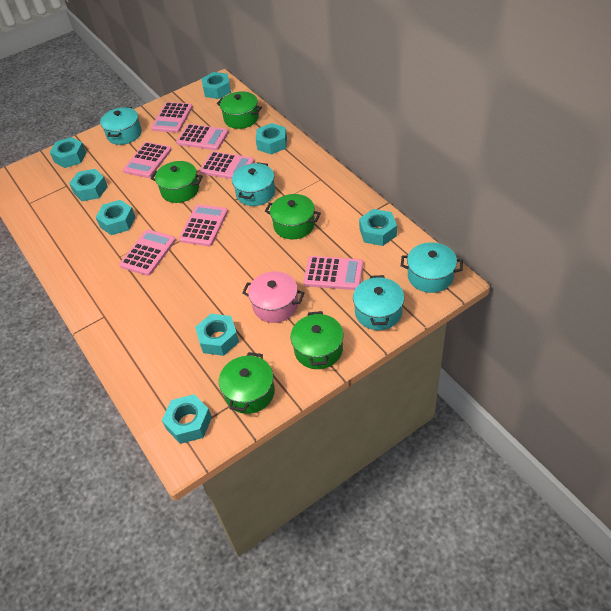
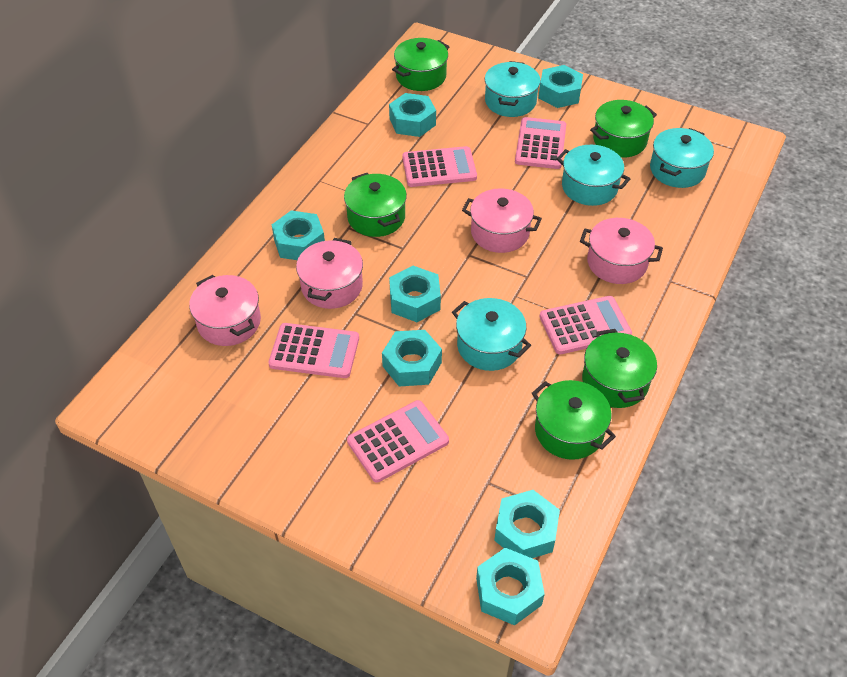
pink calculator: [119,230,176,276] [123,142,172,178] [151,102,193,133] [176,124,229,150] [179,204,228,246] [200,151,255,179] [303,256,363,290] = 7 -> [268,323,359,378] [347,400,449,482] [402,146,477,187] [515,117,566,169] [539,296,632,354] = 5
pink pot: [242,271,305,323] = 1 -> [189,275,261,346] [296,238,363,309] [462,188,542,253] [580,218,663,284] = 4
turquoise nut: [50,137,87,168] [69,169,108,201] [96,200,136,235] [162,394,212,444] [195,314,239,356] [202,72,231,99] [256,123,287,154] [359,209,397,246] = 8 -> [272,210,325,260] [382,330,442,386] [389,93,436,137] [389,266,441,322] [476,548,545,625] [494,490,560,558] [538,65,583,108] = 7

